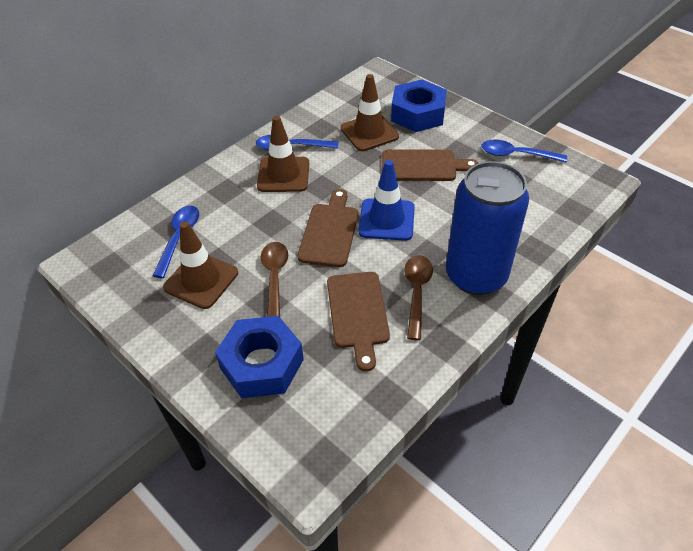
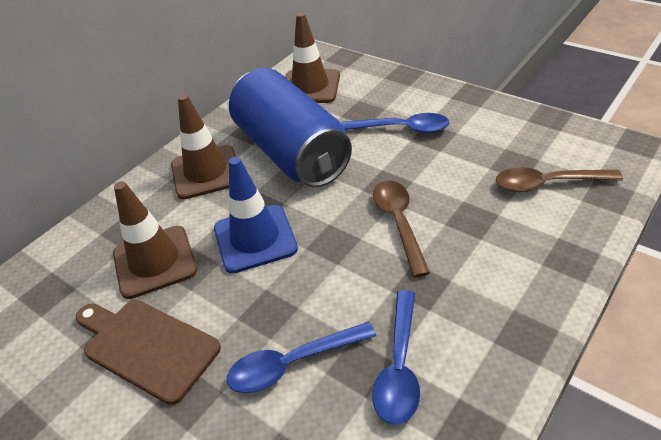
blue nut: [215,316,304,398] [391,80,447,132] = 2 -> none = 0
brown cutting board: [297,189,358,267] [327,272,390,372] [382,149,479,181] = 3 -> [76,300,221,405] = 1

